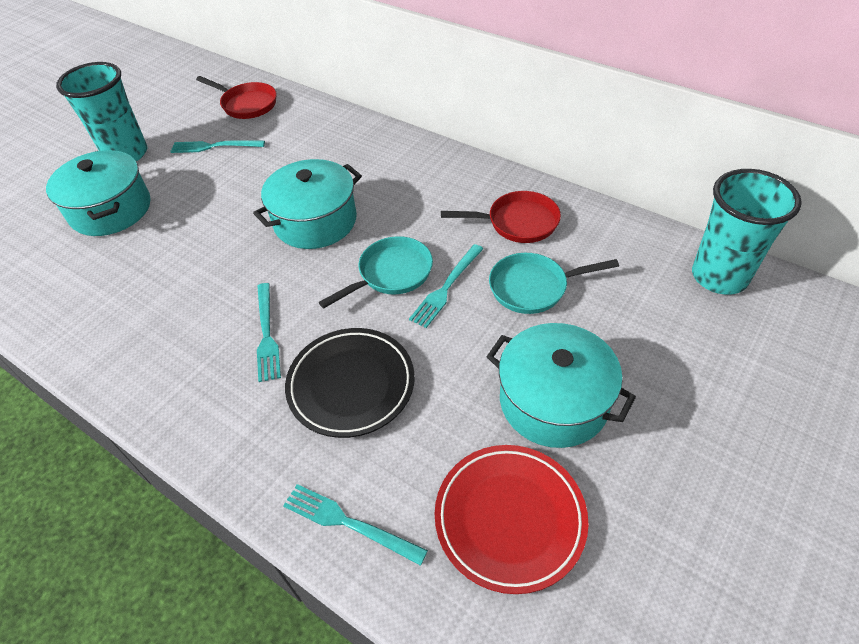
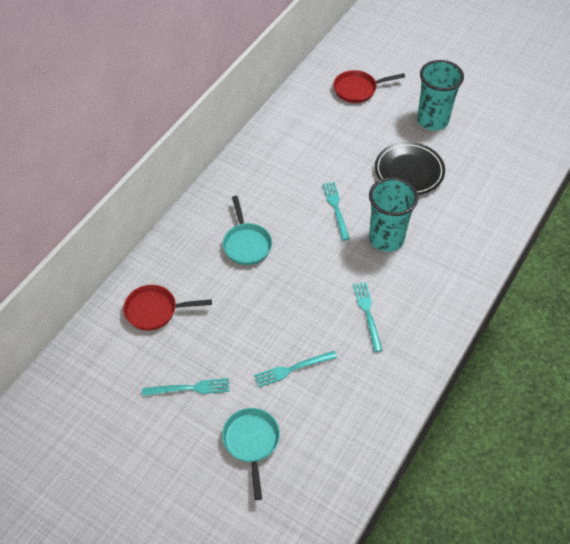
red plate: [435,445,589,594] = 1 -> none = 0
turquoise pot: [46,150,150,236] [253,159,362,249] [486,323,636,448] = 3 -> none = 0

